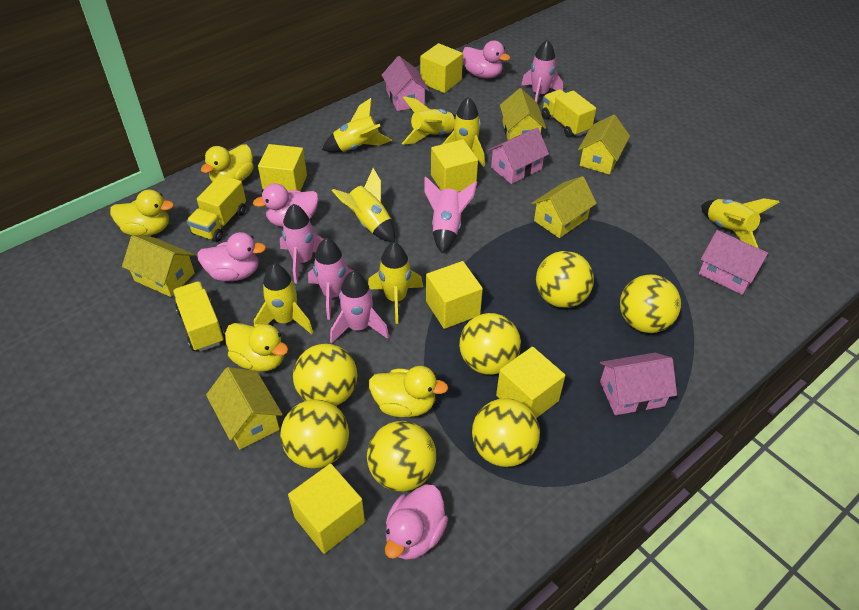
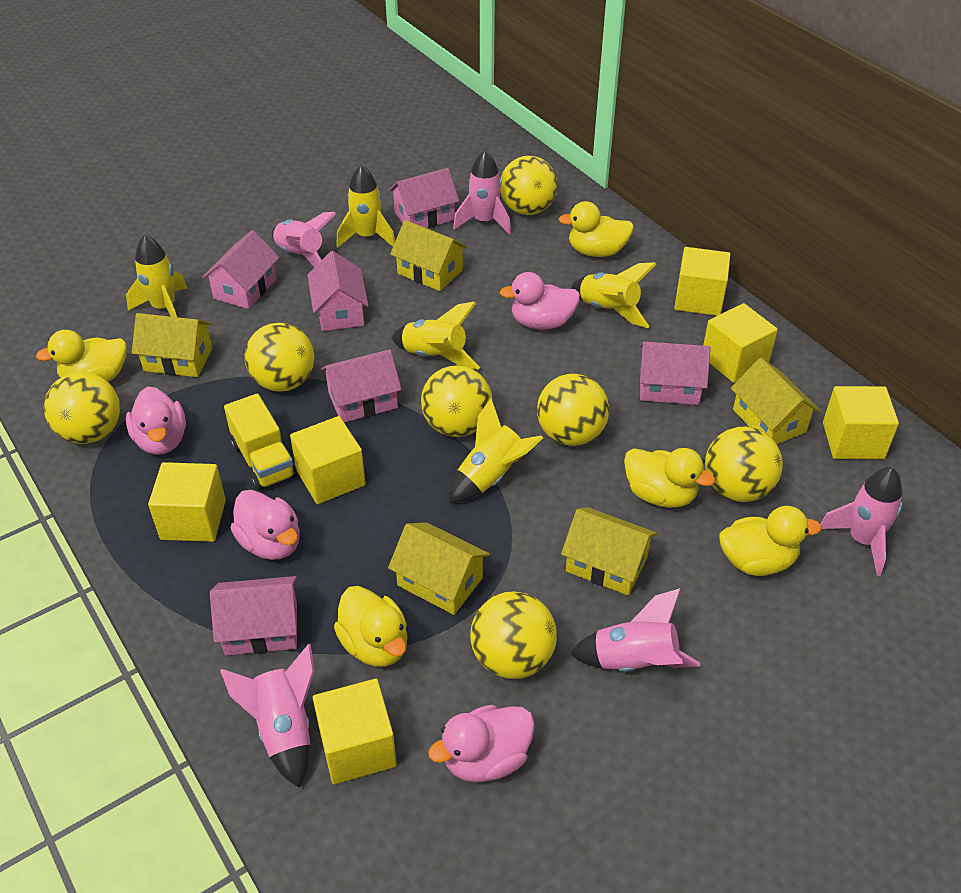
pink house: [382,56,429,111] [488,128,549,184] [600,353,677,415] [699,230,769,295] = 4 -> [202,230,279,309] [210,576,297,655] [307,251,369,331] [321,349,402,422] [389,168,459,228] [640,342,711,405] = 6
yellow duck: [110,190,174,236] [201,145,254,182] [225,323,288,372] [369,366,448,417] = 4 -> [36,330,127,382] [334,586,407,667] [558,201,634,257] [624,448,715,508] [719,506,821,576] = 5
yellow rocket: [254,264,313,334] [322,98,392,153] [331,168,395,242] [368,242,423,324] [402,96,456,145] [443,97,485,167] [701,198,779,248] = 7 -> [126,235,187,317] [336,165,395,248] [391,302,480,370] [449,399,543,503] [571,262,656,328] = 5
yellow truck: [173,281,225,352] [187,175,246,242] [542,89,596,137] = 3 -> [224,394,297,491] = 1

